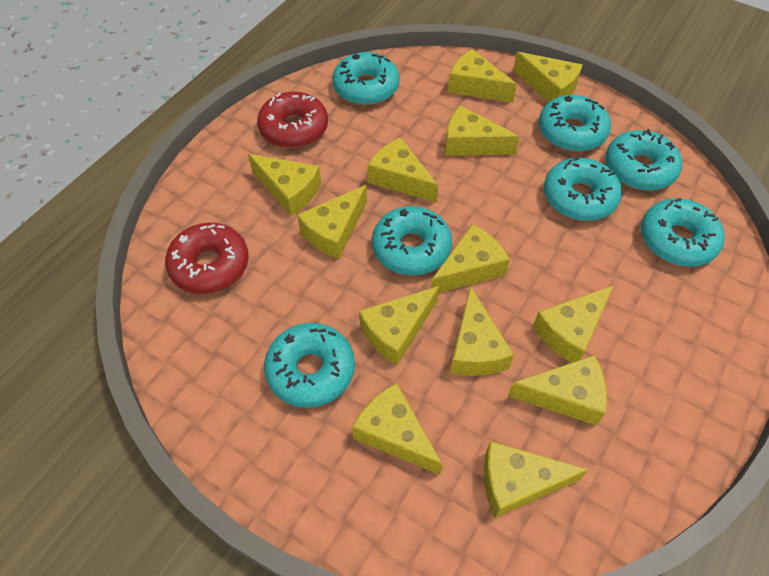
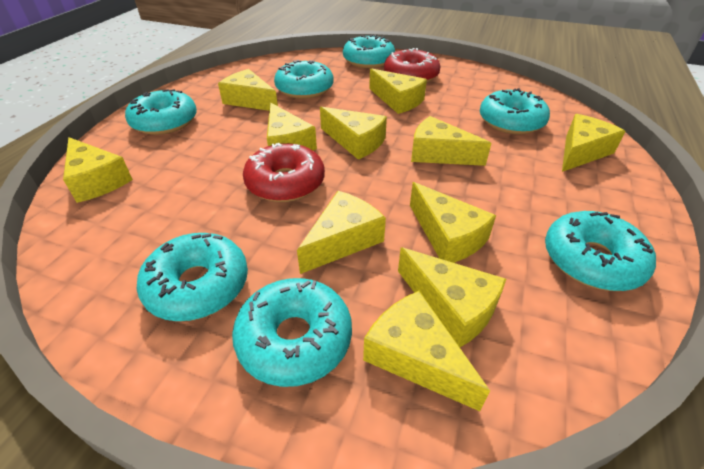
yellow cheese: [248,154,321,216] [297,185,367,259] [352,383,443,475] [359,286,439,365] [367,137,438,203] [431,224,510,293] [445,105,520,156] [448,49,517,103] [450,286,514,376] [484,441,588,518] [508,355,607,426] [513,52,582,102] [533,286,613,363] = 13 -> [63,137,133,203] [218,69,278,111] [267,102,317,151] [297,191,386,274] [320,107,387,160] [363,291,490,411] [369,68,427,114] [398,247,506,347] [410,182,496,263] [411,116,492,166] [562,114,625,172] = 11

